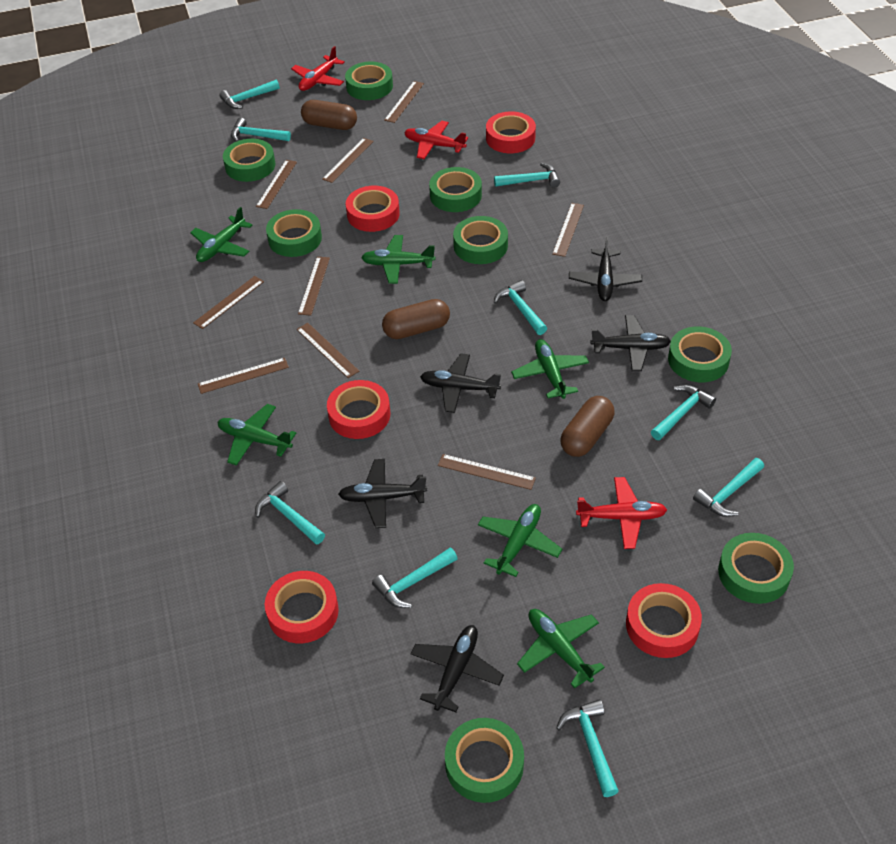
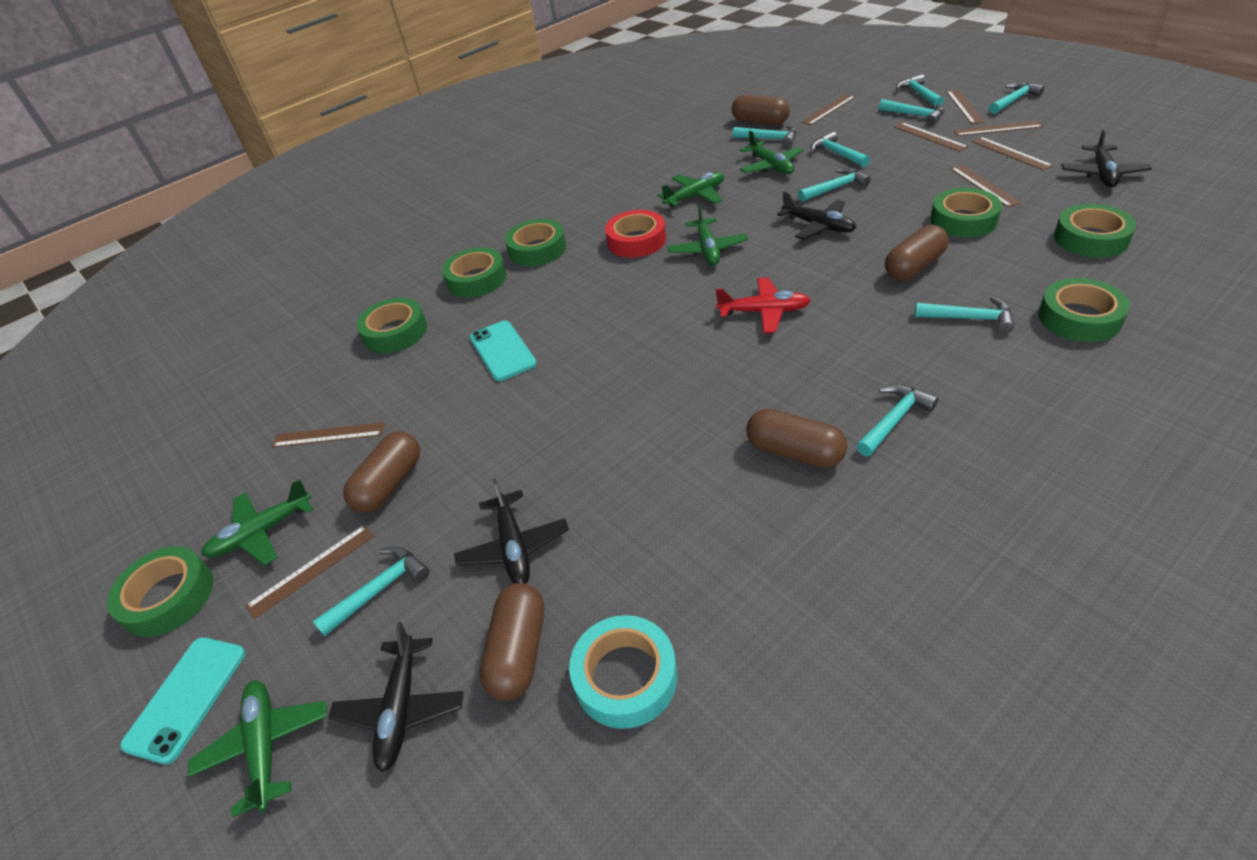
black plane: [338,459,427,528] [411,625,504,712] [420,353,501,413] [569,237,642,301] [590,315,671,371] = 5 -> [329,622,464,772] [454,478,569,584] [777,191,856,240] [1061,129,1151,187] = 4
brown capsule: [301,100,357,130] [382,299,450,339] [560,396,614,457] = 3 -> [343,431,420,513] [479,583,544,701] [732,95,790,125] [746,409,847,468] [885,225,949,281] = 5
brown ruler: [193,276,264,329] [198,358,289,394] [256,160,297,209] [297,323,359,378] [298,256,330,316] [322,138,374,183] [384,81,424,123] [438,454,536,490] [552,203,584,257] = 9 -> [245,525,374,619] [272,422,385,447] [801,94,855,125] [894,122,969,152] [947,90,984,124] [950,165,1021,207] [954,121,1043,136] [972,137,1053,171] = 8
green plane: [190,207,253,262] [218,404,296,466] [361,235,435,284] [478,504,562,577] [511,339,589,399] [517,609,605,688] = 6 -> [188,680,328,817] [201,479,313,566] [658,172,724,207] [668,204,748,265] [740,130,803,174] = 5
green tape: [223,139,275,182] [266,209,322,257] [345,62,393,100] [429,167,482,212] [445,718,524,803] [453,216,508,264] [668,326,732,382] [718,533,794,604] = 8 -> [107,546,214,637] [356,298,427,353] [442,247,507,298] [505,219,566,266] [930,188,1002,238] [1038,278,1130,342] [1054,204,1136,258] = 7
red plane: [291,46,345,91] [404,121,468,159] [576,477,667,549] = 3 -> [716,277,811,333] = 1
red tape: [265,571,339,643] [327,380,390,439] [346,186,400,232] [486,111,536,153] [626,583,702,658] = 5 -> [605,210,666,258] = 1
turquoise phone: none = 0 -> [120,637,245,764] [470,321,537,381] = 2
turquoise tape: none = 0 -> [569,615,677,729] = 1

